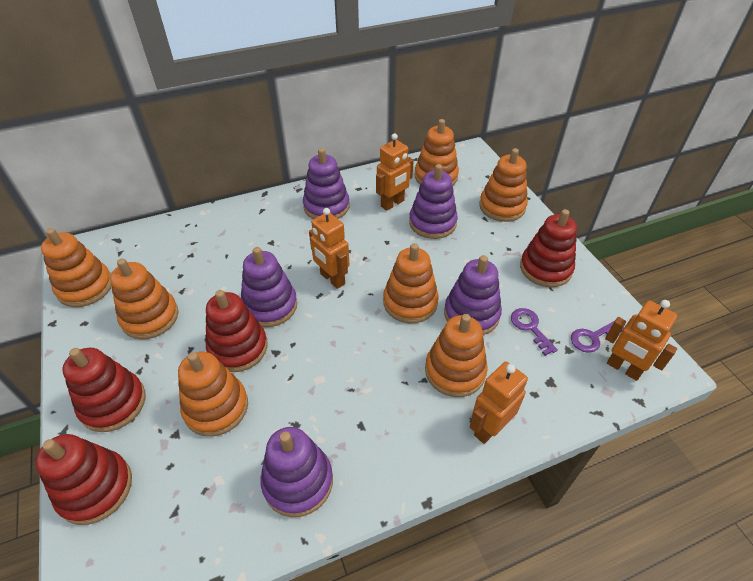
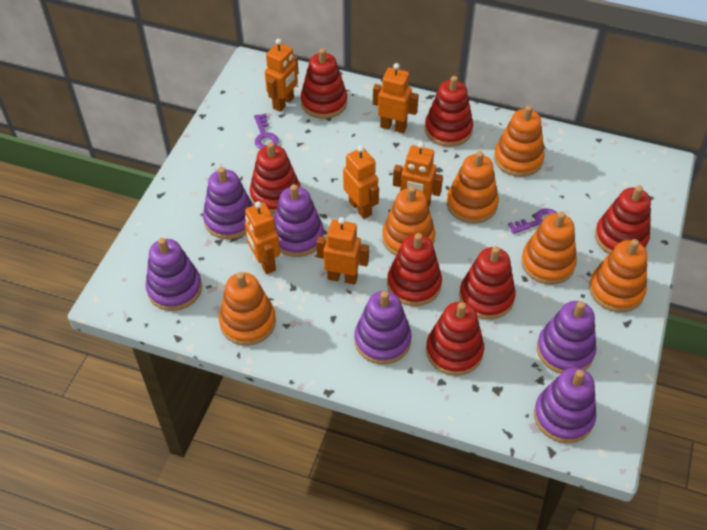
orange robot: [309,208,350,289] [376,133,414,211] [470,362,528,444] [605,300,677,381] = 4 -> [245,201,280,274] [265,39,299,112] [316,217,369,285] [343,146,379,219] [373,63,419,133] [393,142,443,207] = 6
orange stacking toy: [41,228,112,307] [110,258,179,339] [178,352,248,437] [383,243,439,323] [415,119,459,186] [425,314,488,397] [479,148,528,222] = 7 -> [219,272,276,346] [382,186,435,256] [447,151,499,224] [494,105,545,177] [521,212,577,285] [589,239,647,312] = 6
purple stacking toy: [241,247,297,327] [261,427,333,517] [303,148,349,219] [409,164,458,239] [444,255,502,335] = 5 -> [146,238,202,311] [203,167,253,239] [274,184,324,257] [354,291,412,365] [534,367,597,443] [537,301,596,374] = 6
red stacking toy: [35,434,132,525] [62,348,146,432] [206,290,268,372] [520,209,577,287] = 4 -> [250,142,300,214] [300,48,347,119] [387,233,442,306] [425,76,473,147] [426,302,484,376] [459,246,516,320] [595,185,651,254] = 7

